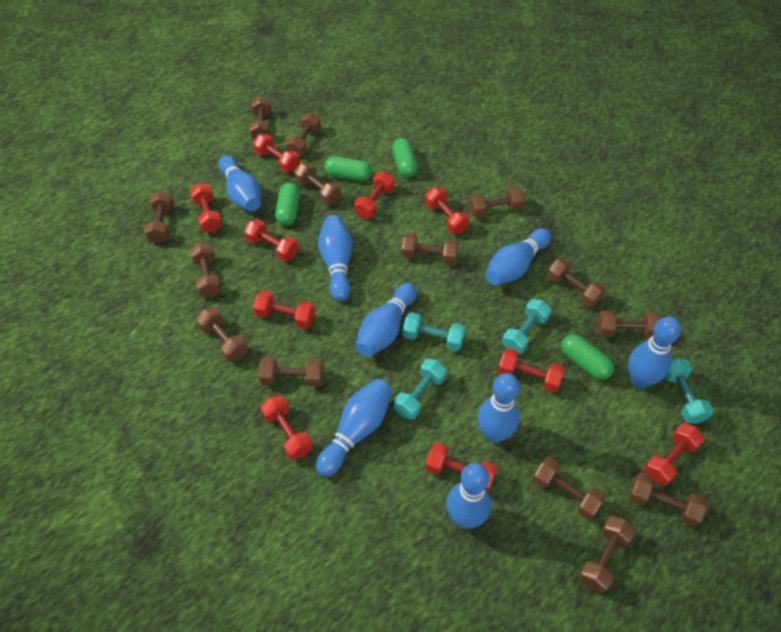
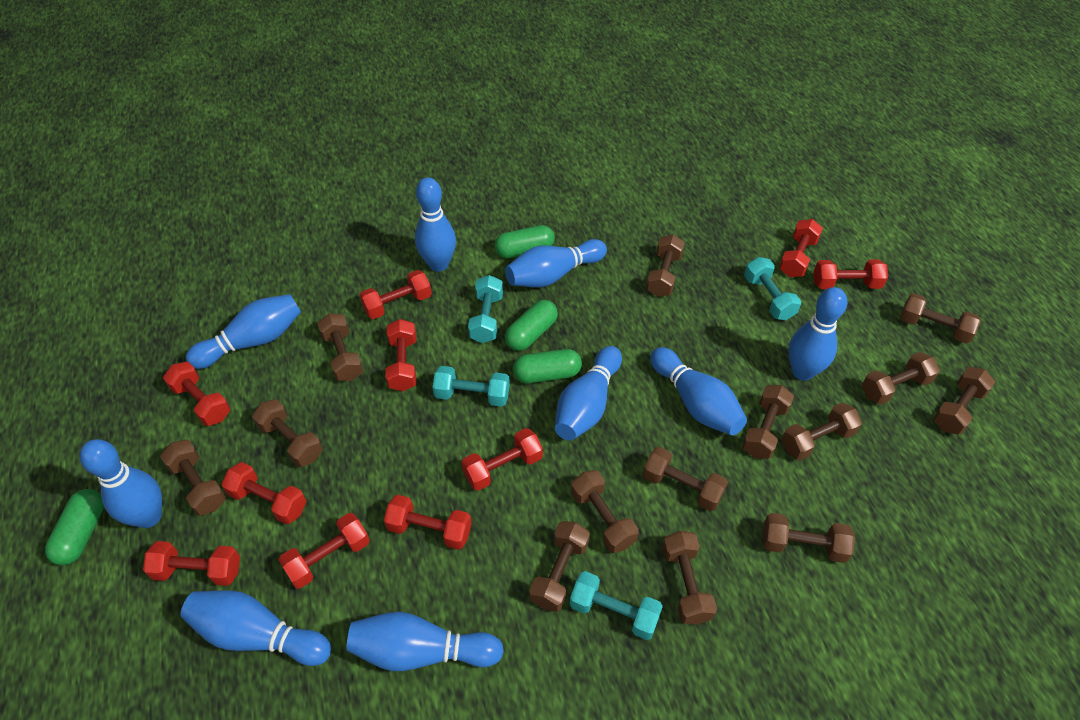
blue bowling pin: [218,155,261,212] [316,379,392,477] [318,215,352,301] [356,283,416,357] [447,463,491,529] [477,373,519,443] [485,228,551,285] [628,316,681,388] = 8 -> [80,439,162,528] [181,590,331,666] [185,294,301,369] [346,612,504,671] [415,177,456,272] [505,239,607,288] [555,346,622,440] [650,347,747,435] [788,287,847,381] = 9

